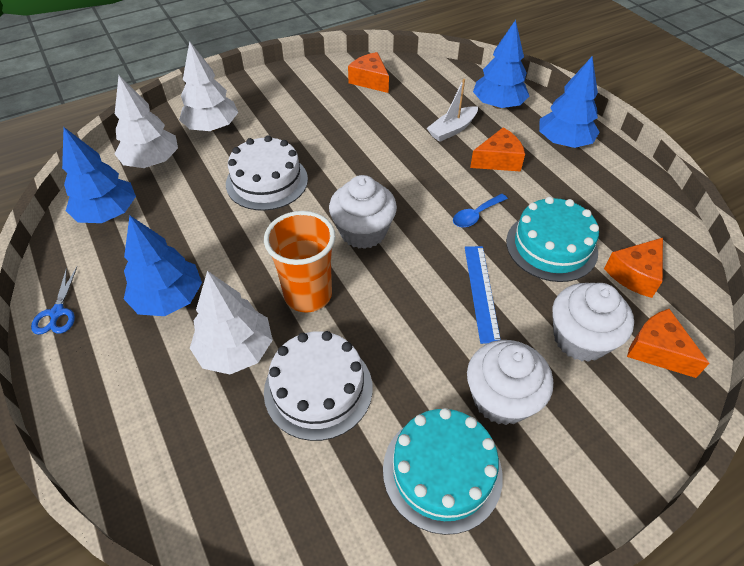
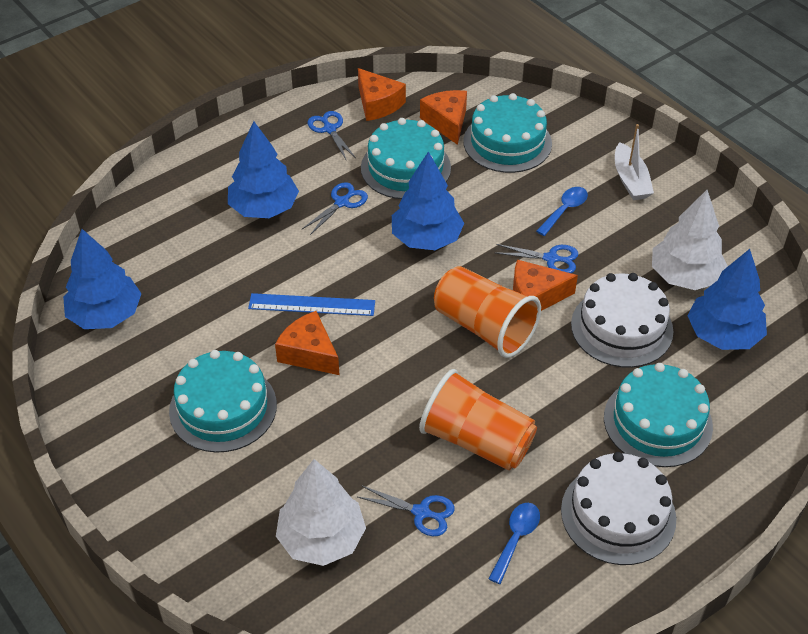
blue scissors: [31,267,77,335] = 1 -> [302,182,368,235] [308,111,356,159] [358,485,455,536] [496,244,578,273] = 4
blue spoon: [453,194,508,227] = 1 -> [488,503,540,584] [536,187,588,236] = 2
orange cup: [264,211,335,313] = 1 -> [419,369,537,470] [434,266,541,358] = 2
turquoise cake: [383,408,503,535] [506,197,599,282] = 2 -> [169,350,277,453] [361,118,451,199] [463,93,552,173] [604,363,713,467] = 4
white cupcake: [329,175,397,249] [467,340,553,425] [552,283,634,362] = 3 -> none = 0
white tree: [115,75,178,168] [179,41,238,131] [190,271,273,375] = 3 -> [276,459,366,566] [652,190,728,290] = 2

